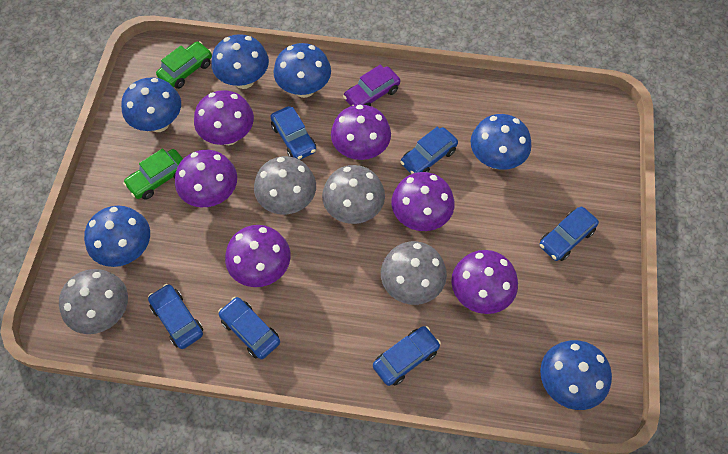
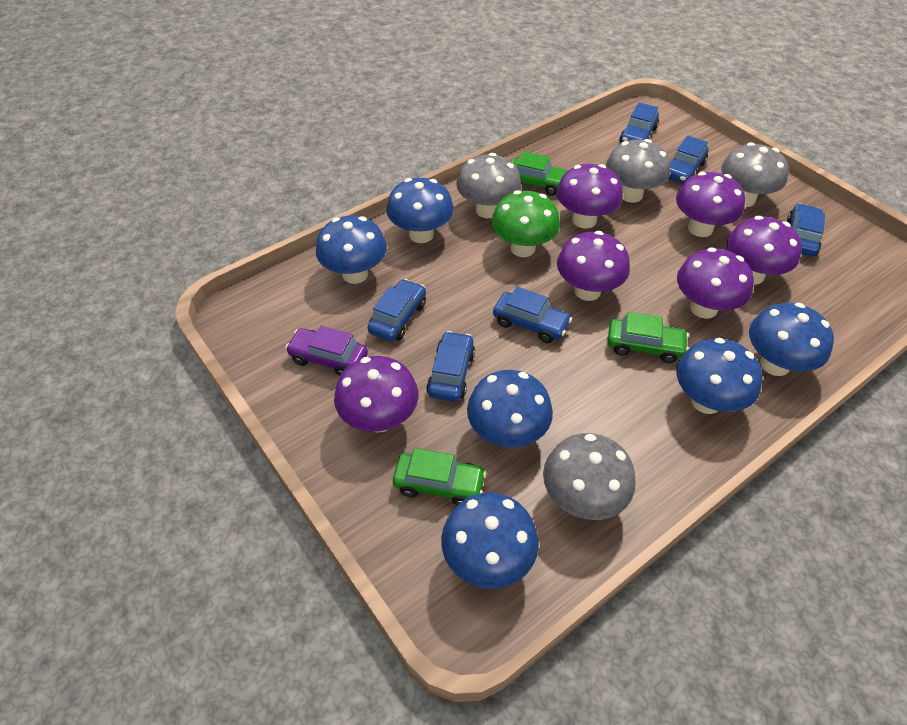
green car: [123,148,183,200] [156,41,212,89] = 2 -> [393,448,486,505] [511,151,568,196] [608,312,689,363] = 3
green mushroom: none = 0 -> [491,190,560,257] = 1

